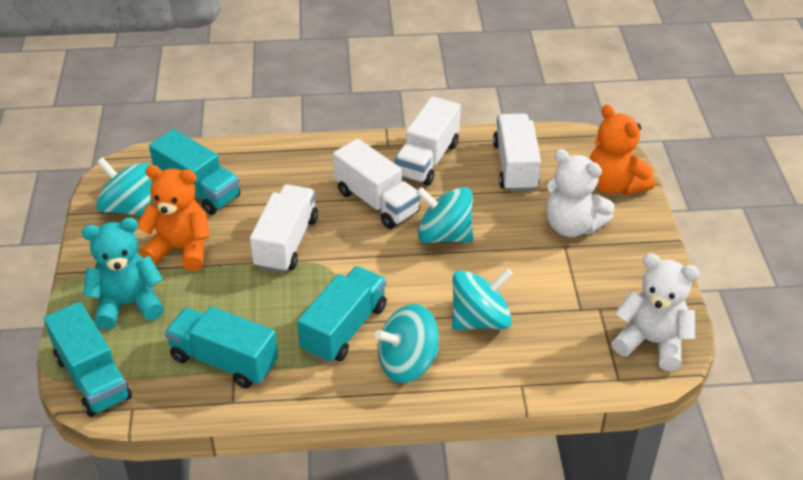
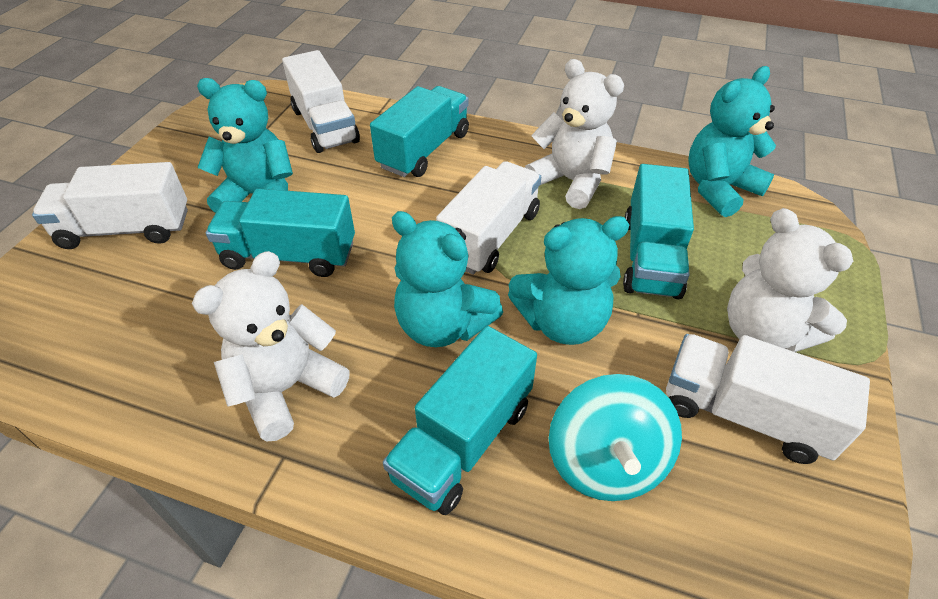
orange teddy bear: [138,165,210,271] [590,104,655,196] = 2 -> none = 0
turquoise spinning top: [96,157,152,216] [375,304,439,383] [416,187,473,243] [452,268,513,330] = 4 -> [549,374,682,501] = 1
turquoise teddy bear: [82,218,164,329] = 1 -> [197,78,293,213] [392,211,503,347] [508,216,629,345] [688,66,776,217] = 4
white teddy bear: [546,149,615,237] [612,253,700,371] = 2 -> [192,251,350,442] [525,59,624,209] [727,208,853,352] = 3

